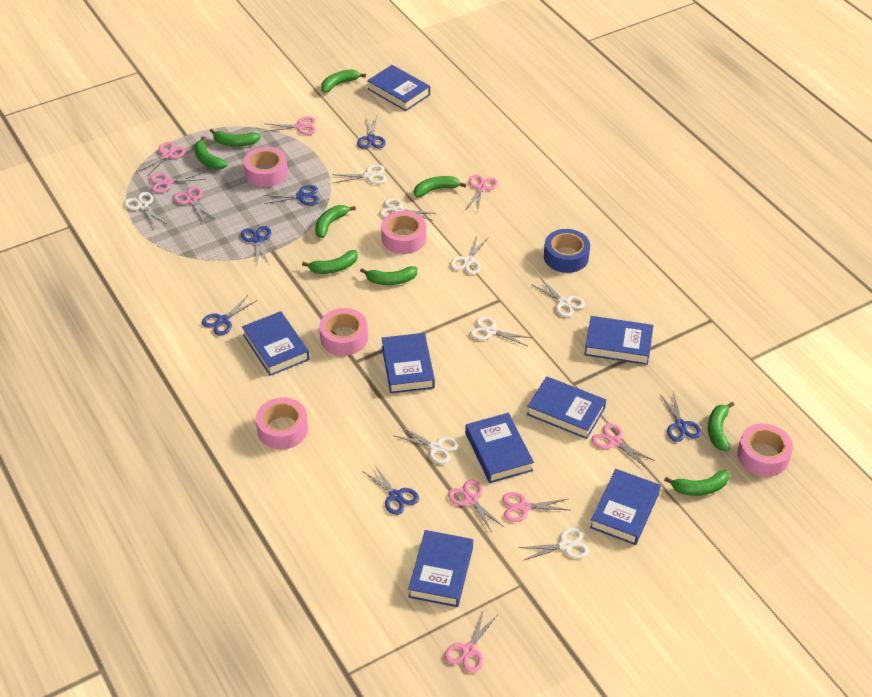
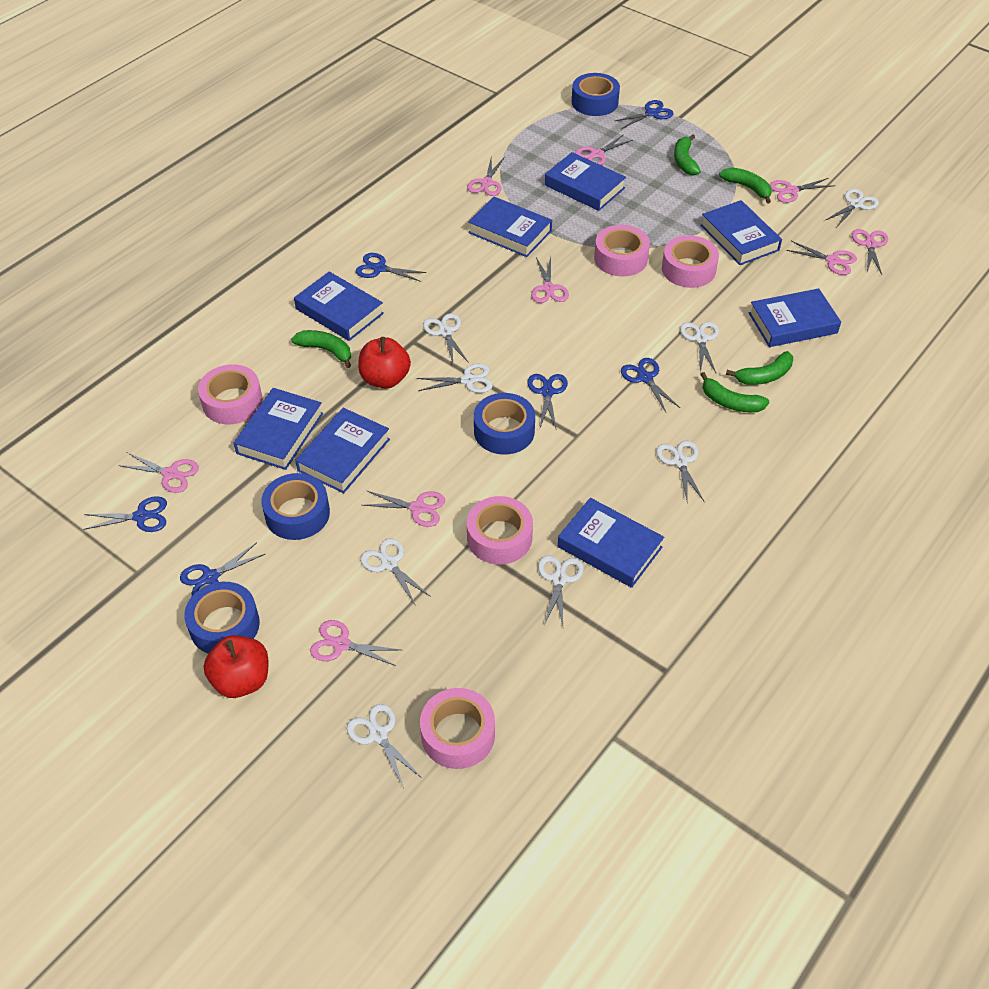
blue tape: [544,229,590,273] = 1 -> [184,582,260,654] [261,473,330,540] [474,393,535,455] [572,73,620,116] = 4
green banana: [194,137,227,169] [210,129,261,146] [302,250,358,274] [315,205,356,238] [321,69,366,93] [360,266,418,285] [414,176,466,197] [664,470,729,496] [708,402,734,451] = 9 -> [291,330,351,368] [674,134,701,175] [700,372,769,412] [719,167,772,203] [726,351,793,385] = 5
red apple: none = 0 -> [204,635,268,698] [358,337,411,389] = 2

